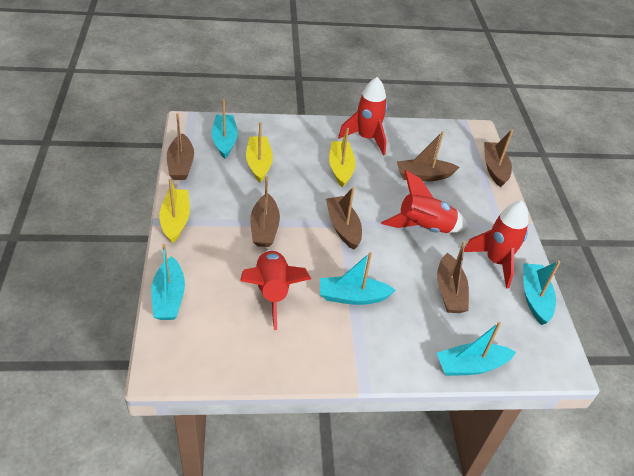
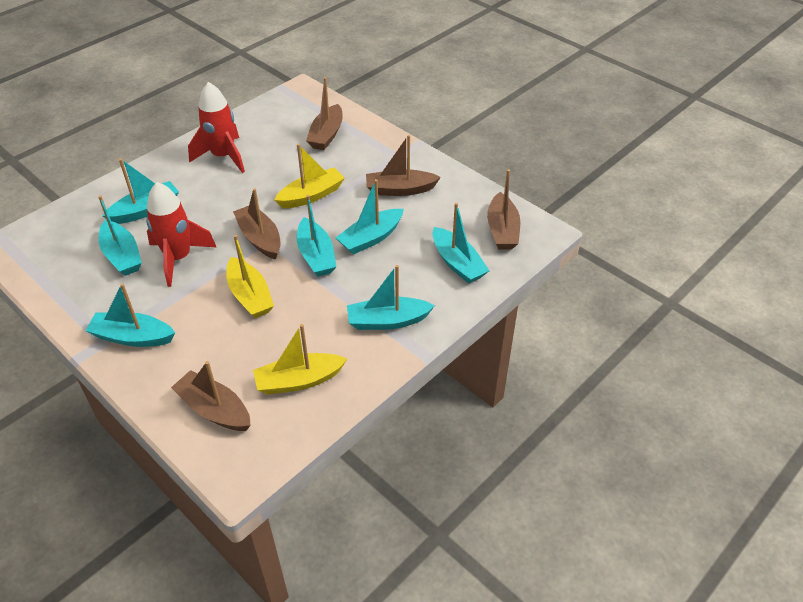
brown boat: [167,113,194,180] [250,176,280,247] [326,187,362,250] [397,131,459,181] [437,241,469,313] [484,129,513,187] = 6 -> [171,361,251,431] [233,188,280,260] [306,77,343,150] [366,135,441,196] [487,169,520,249] = 5
red rocket: [240,250,311,330] [338,77,387,155] [381,170,469,233] [464,201,529,289] = 4 -> [146,182,216,287] [188,82,245,173] = 2
turquoise boat: [151,244,185,320] [211,99,238,159] [320,252,396,305] [437,322,516,376] [523,261,561,325] = 5 -> [85,283,175,347] [98,195,142,276] [102,159,179,224] [297,195,336,277] [336,179,404,255] [347,265,435,330] [432,203,489,284] = 7

